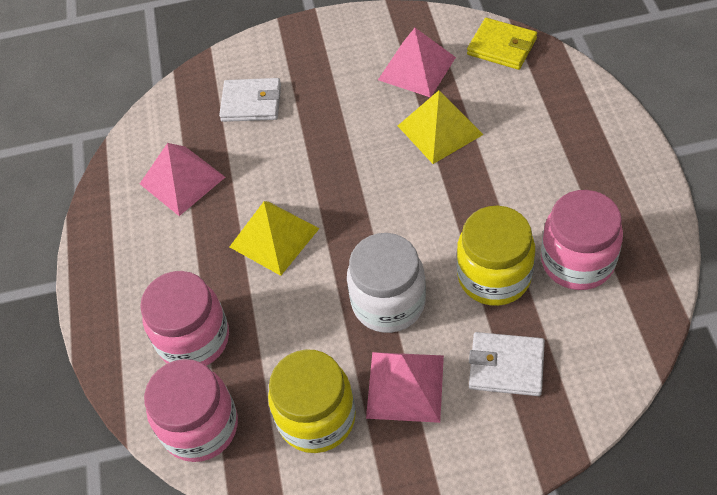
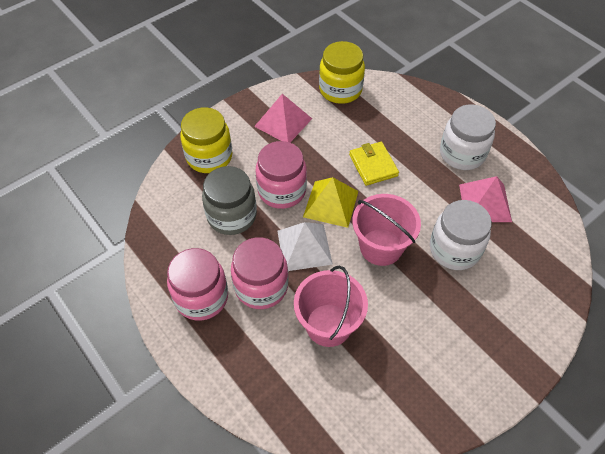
grey jar: none = 0 -> [202,166,257,235] = 1
pink bucket: none = 0 -> [294,266,368,347] [352,194,421,266] = 2
pink pyramid: [140,143,225,216] [366,352,444,423] [378,28,456,97] = 3 -> [254,94,312,142] [459,176,512,222] = 2
white jar: [347,233,426,333] = 1 -> [430,200,492,270] [440,105,496,170] = 2
white pyramid: none = 0 -> [277,222,333,271] = 1
white wallet: [219,78,281,122] [469,332,545,396] = 2 -> none = 0
yellow pyramid: [230,201,320,276] [398,90,483,164] = 2 -> [303,177,358,228] = 1

